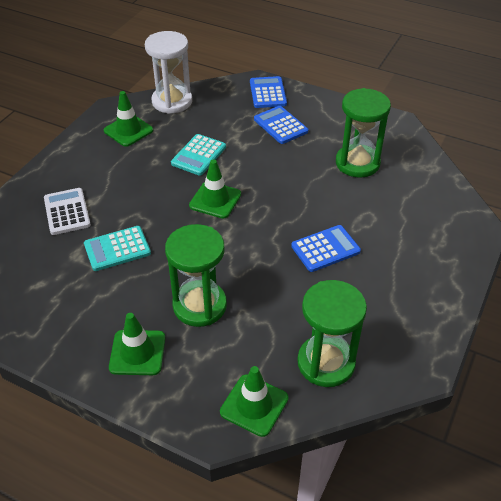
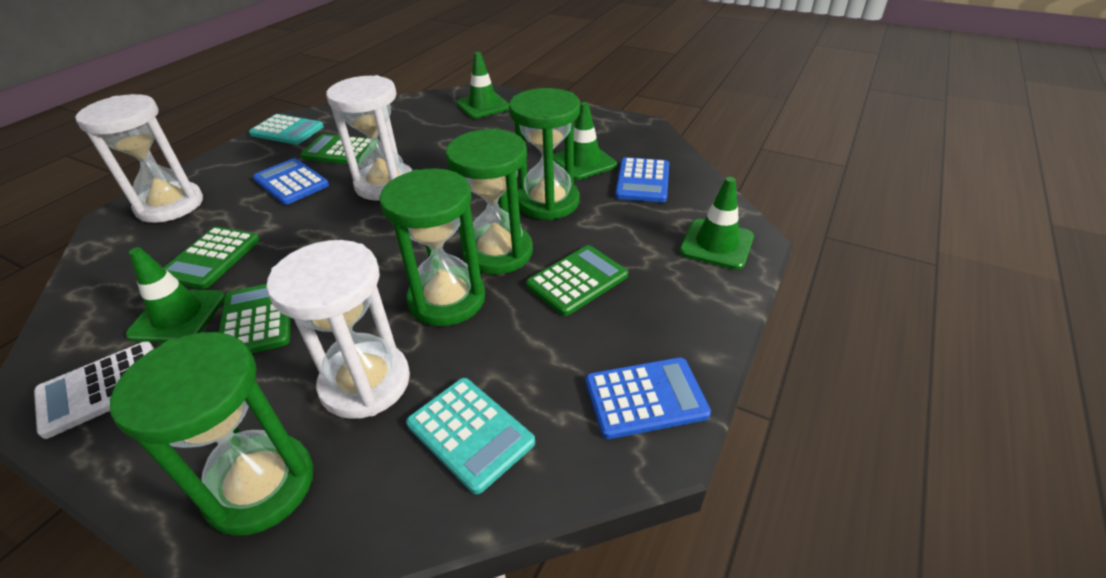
green calculator: none = 0 -> [164,227,260,289] [219,284,291,353] [300,134,370,164] [526,245,628,316] = 4
green hourglass: [165,224,227,327] [297,280,367,387] [336,88,391,178] = 3 -> [110,332,313,536] [380,168,485,326] [446,129,533,274] [509,88,580,220] = 4
white hourglass: [145,31,192,114] = 1 -> [75,94,203,223] [266,240,410,419] [326,75,412,201] = 3

